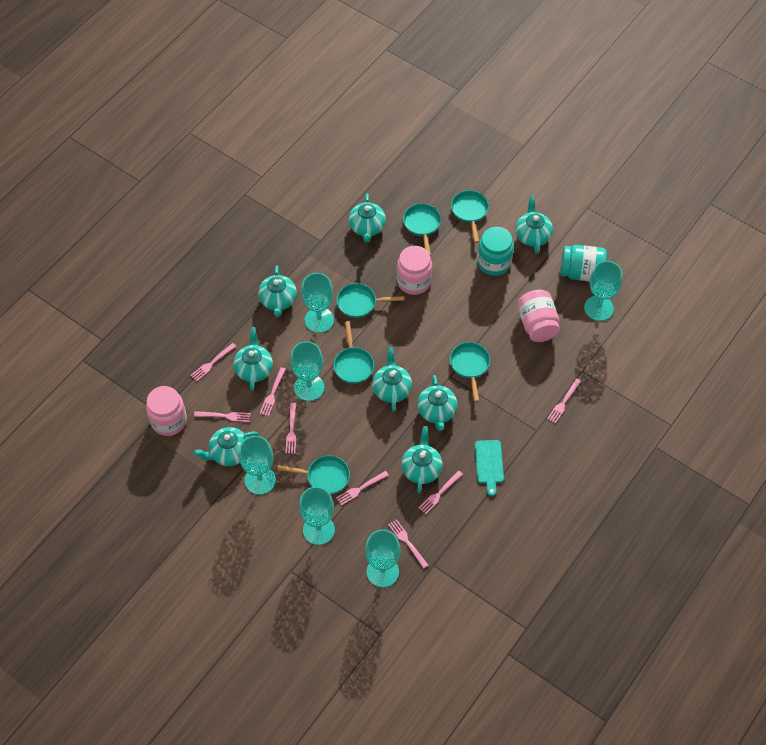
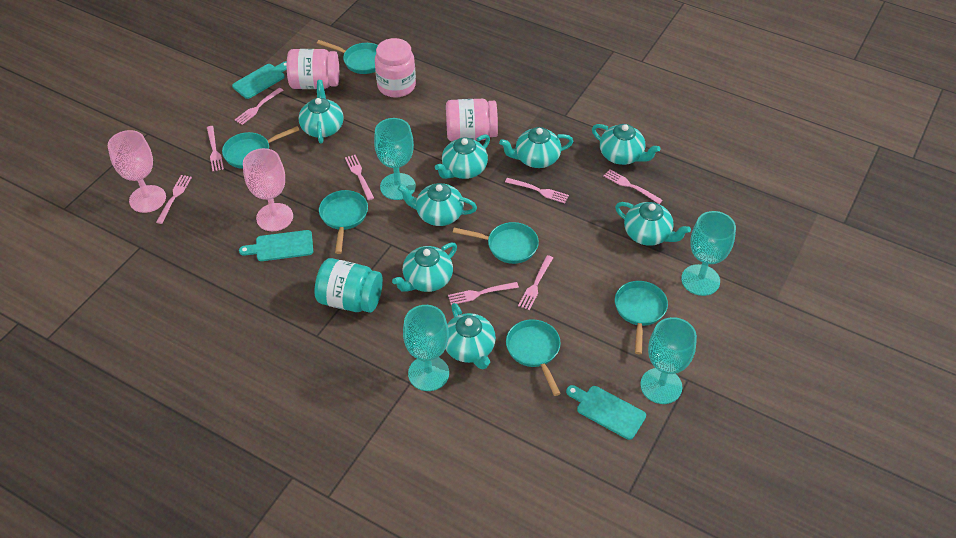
pink goblet: none = 0 -> [108,130,166,213] [243,148,293,231] = 2
turquoise cutting board: [475,440,504,496] = 1 -> [232,61,287,99] [239,230,313,261] [566,385,646,440] = 3
turquoise goblet: [239,436,276,495] [290,341,324,401] [299,486,335,545] [301,273,334,333] [365,529,401,587] [584,261,622,321] = 6 -> [374,118,416,200] [403,305,449,391] [640,317,697,404] [681,211,736,296] = 4
turquoise jar: [477,227,514,276] [560,245,607,282] = 2 -> [314,258,383,313] = 1

